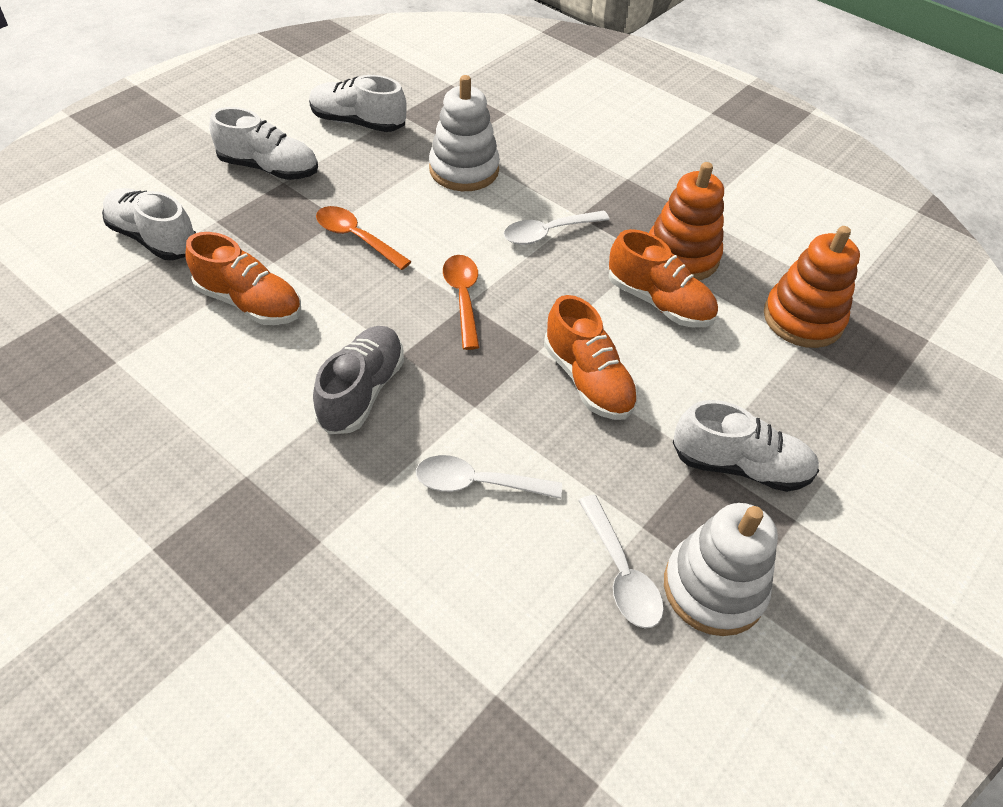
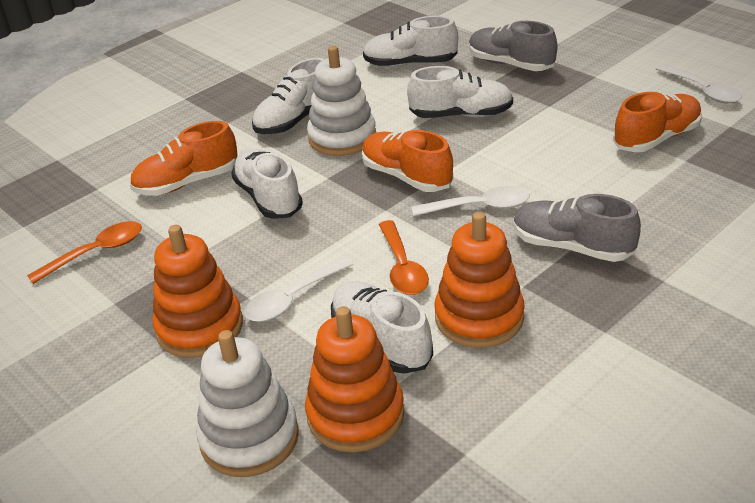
grey shoe: [313,326,404,434] = 1 -> [469,21,557,71] [513,194,641,262] = 2
orange stacking toy: [649,162,724,281] [764,226,860,348] = 2 -> [153,225,243,358] [305,306,405,453] [434,212,524,348] = 3
white shoe: [102,188,196,260] [209,107,318,180] [309,75,407,132] [673,400,819,492] = 4 -> [231,148,303,219] [252,58,324,134] [331,281,433,374] [363,16,458,67] [407,66,513,118] = 5

